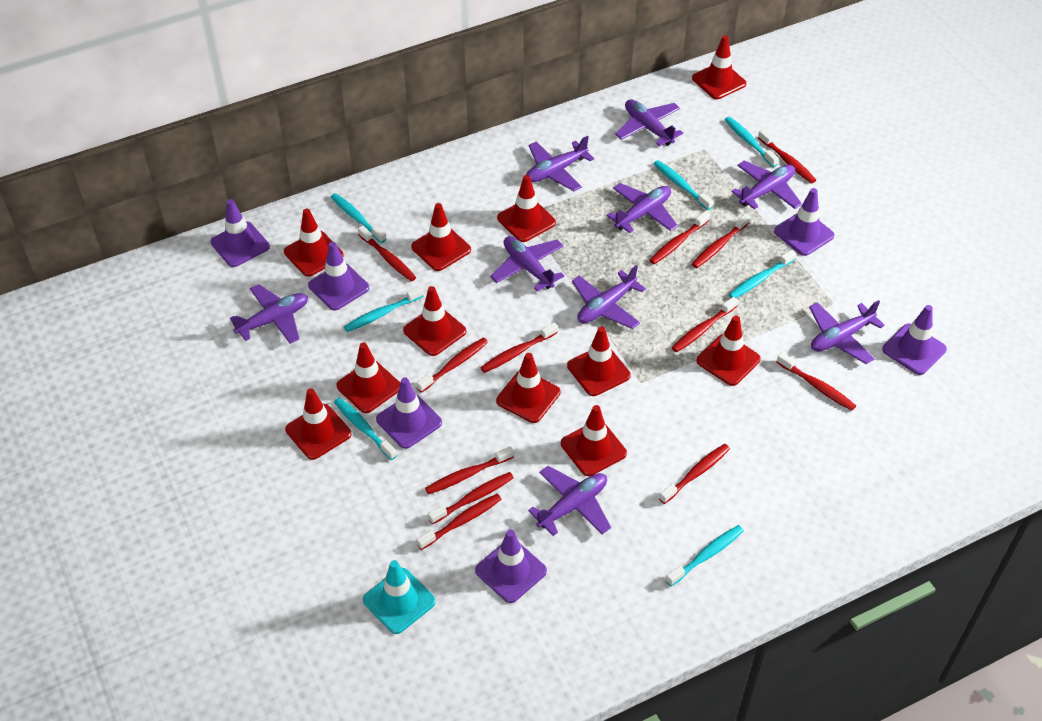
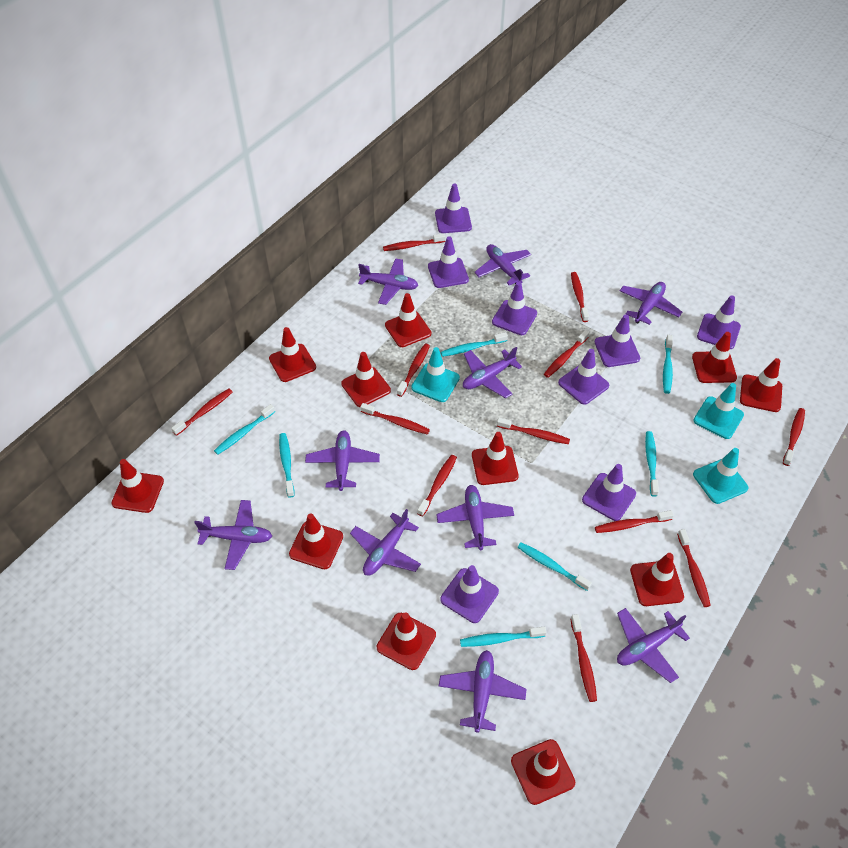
purple plane: [230,284,308,344] [490,236,564,292] [526,136,594,191] [528,466,611,536] [572,265,646,329] [607,183,678,233] [615,99,683,147] [732,160,802,210] [809,300,885,364] = 9 -> [194,500,272,570] [305,430,380,491] [350,509,421,576] [358,258,418,305] [436,485,514,550] [439,650,526,733] [463,347,522,398] [474,244,531,285] [617,608,690,683] [620,282,682,325] = 10
purple traffic cone: [210,199,270,267] [308,242,369,311] [376,377,442,449] [475,529,547,603] [774,188,835,256] [882,305,947,375] = 6 -> [428,236,469,288] [435,184,472,233] [440,565,499,623] [492,282,537,335] [558,349,609,405] [582,464,636,521] [595,314,640,367] [697,295,741,349] = 8
turquoise traffic cone: [363,560,436,634] = 1 -> [411,347,460,402] [693,383,744,439] [693,448,749,504] = 3

